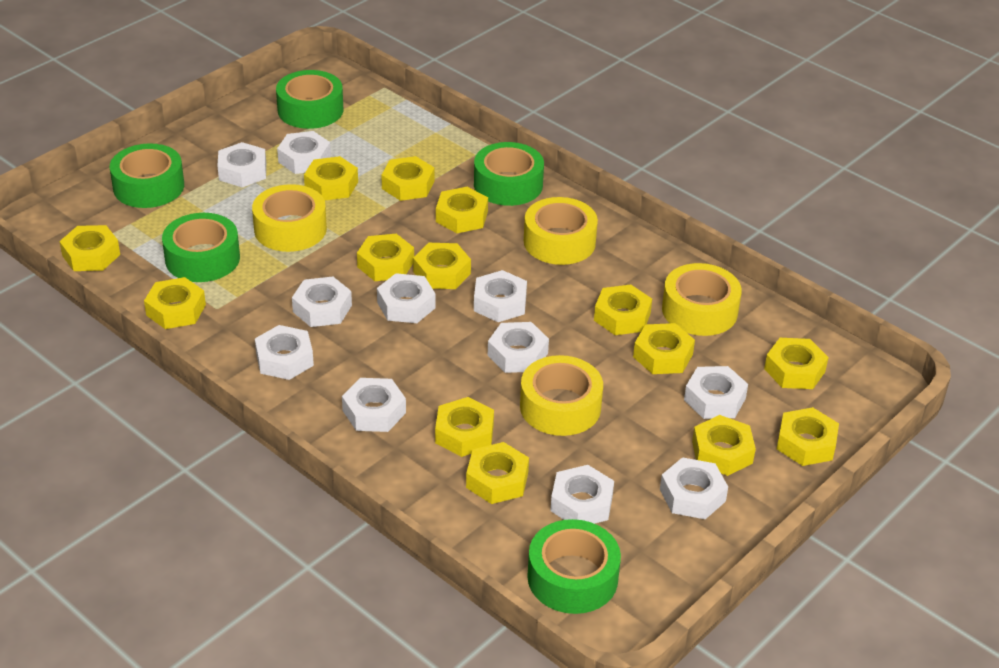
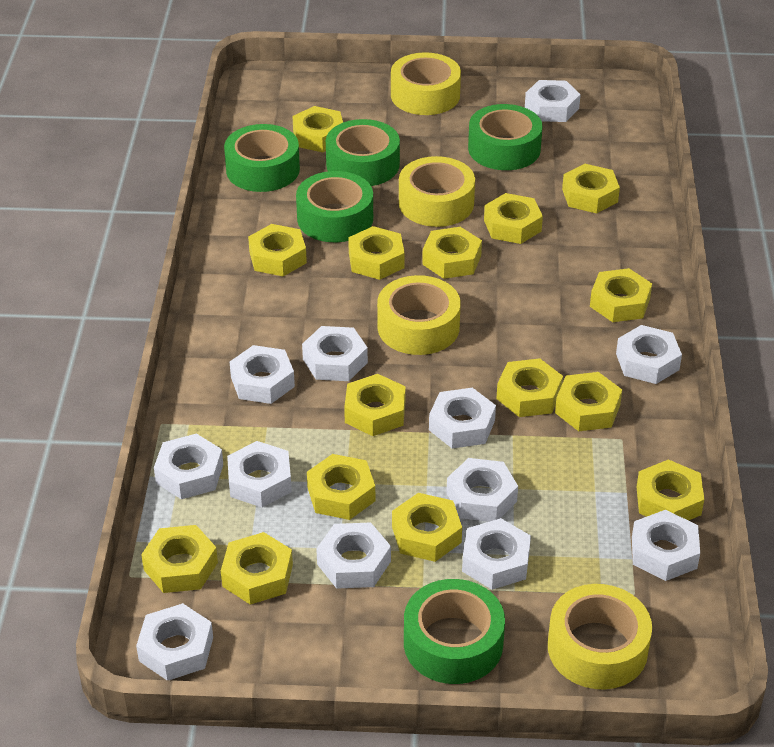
white nut: [217,142,266,187] [255,325,314,380] [277,131,331,174] [292,277,352,327] [342,378,406,432] [377,273,436,323] [474,270,527,322] [488,322,549,373] [550,465,614,524] [660,457,728,519] [684,366,748,419] = 11 -> [136,603,213,680] [154,433,223,499] [227,441,292,507] [230,345,295,404] [302,326,368,381] [316,522,391,589] [429,388,496,449] [446,458,518,522] [462,518,531,590] [525,80,581,122] [616,325,682,384] [632,510,700,581] = 12
yellow nut: [59,225,120,271] [144,277,206,329] [304,156,358,200] [357,234,414,281] [381,156,434,201] [413,243,471,289] [435,397,494,457] [436,187,488,233] [466,442,529,504] [594,284,652,335] [633,323,695,374] [692,415,756,476] [764,338,829,389] [777,407,839,466] = 14 -> [141,525,218,593] [221,532,293,605] [248,224,307,276] [292,106,343,152] [307,454,375,520] [344,374,406,436] [348,226,405,280] [392,493,462,562] [422,227,482,279] [484,193,543,244] [496,358,563,417] [555,372,622,431] [562,164,620,214] [590,268,652,322] [637,459,704,521] = 15

